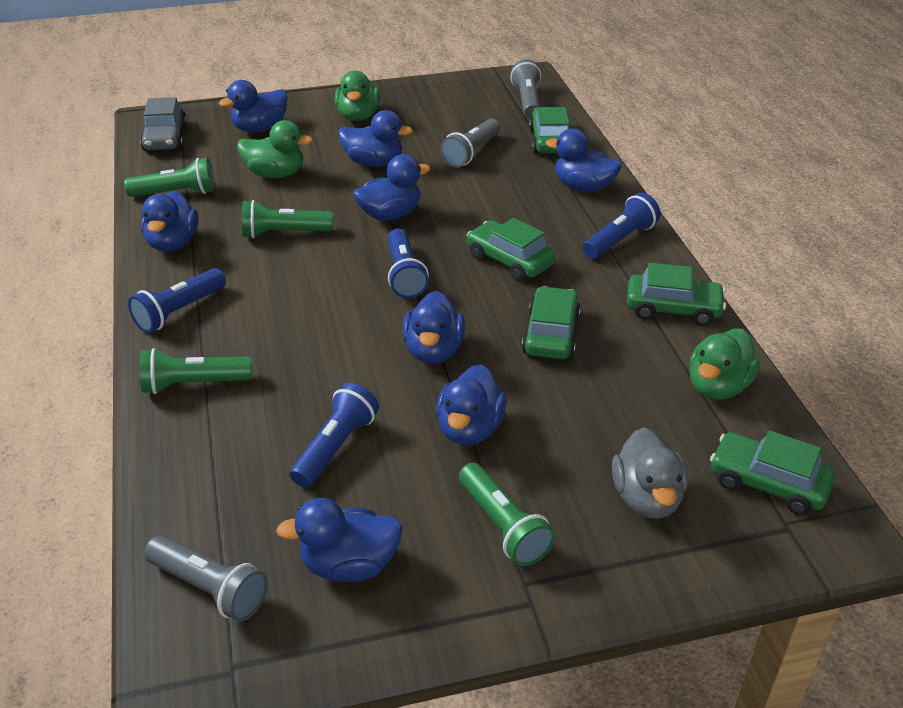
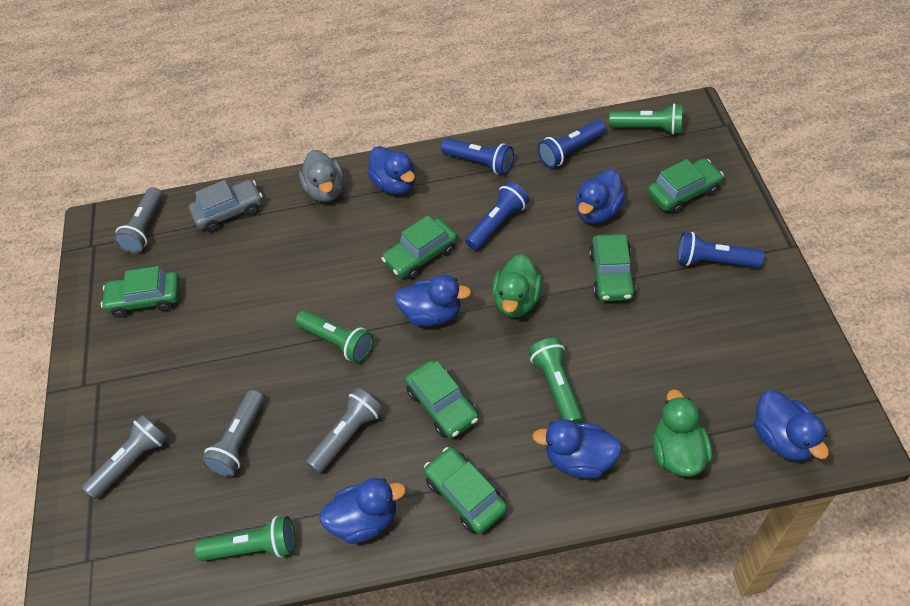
blue duck: [141,191,199,252] [219,80,287,132] [276,498,403,582] [339,110,413,167] [353,154,430,221] [402,291,465,364] [436,364,507,445] [546,129,622,192] = 8 -> [319,478,406,544] [367,146,416,195] [394,274,471,327] [532,419,622,479] [576,169,626,224] [754,390,829,461] = 6
green car: [467,218,556,281] [522,286,581,359] [529,107,569,154] [627,263,726,326] [710,430,835,516] = 5 -> [101,266,180,318] [381,215,457,280] [405,360,479,439] [424,447,507,534] [589,234,636,301] [647,159,724,214] = 6
green duck: [237,120,313,178] [335,70,380,121] [689,329,760,400] = 3 -> [492,254,543,317] [653,389,712,477] = 2
grey flashlight: [144,536,268,622] [440,119,501,168] [510,59,541,118] = 3 -> [82,415,168,499] [113,187,163,253] [201,390,264,477] [306,388,383,473] = 4

